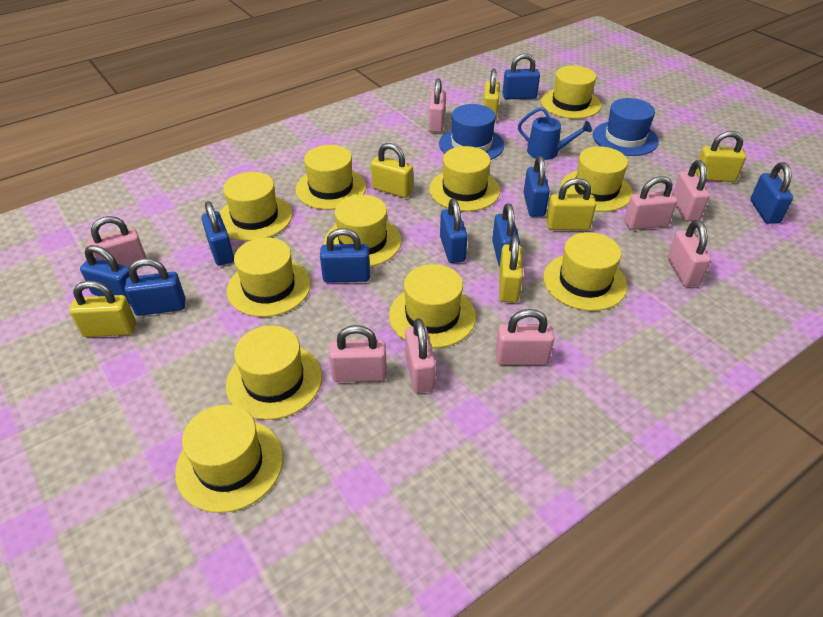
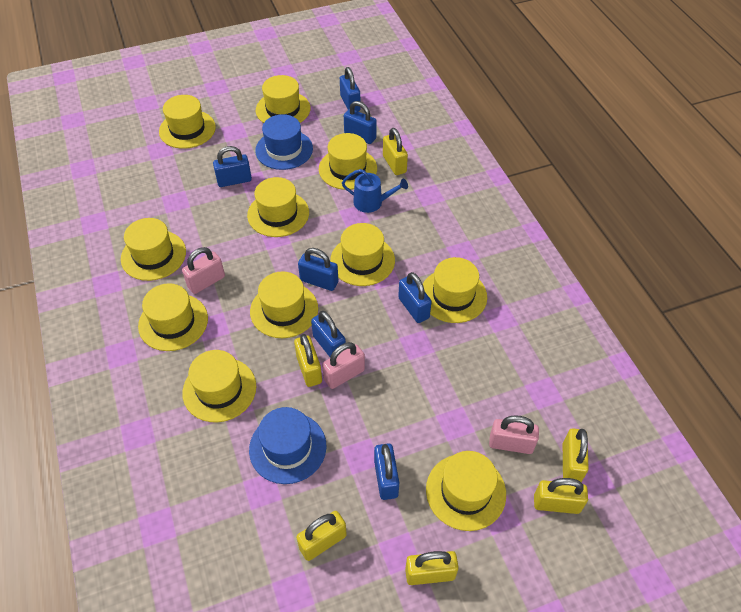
blue padlock: [80,245,130,304] [125,258,185,316] [201,201,234,266] [320,228,370,283] [440,198,468,263] [492,203,520,267] [502,53,540,99] [523,156,550,217] [750,162,793,224] = 9 -> [213,146,252,187] [298,248,338,291] [311,311,346,357] [340,67,361,111] [344,101,377,144] [374,443,399,500] [398,272,432,323] = 7
pink padlock: [87,216,146,267] [329,325,387,382] [405,318,436,393] [428,78,446,133] [495,309,555,365] [624,176,677,230] [668,220,711,287] [673,160,710,221] = 8 -> [182,247,225,294] [322,342,365,389] [489,415,539,454] = 3

